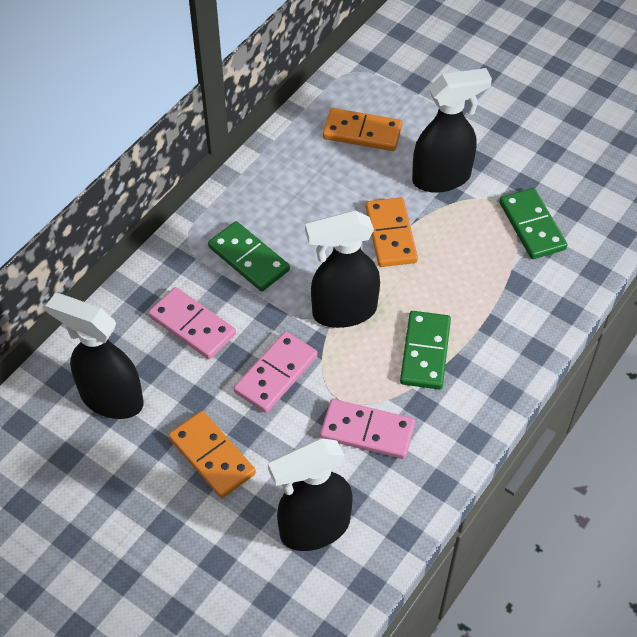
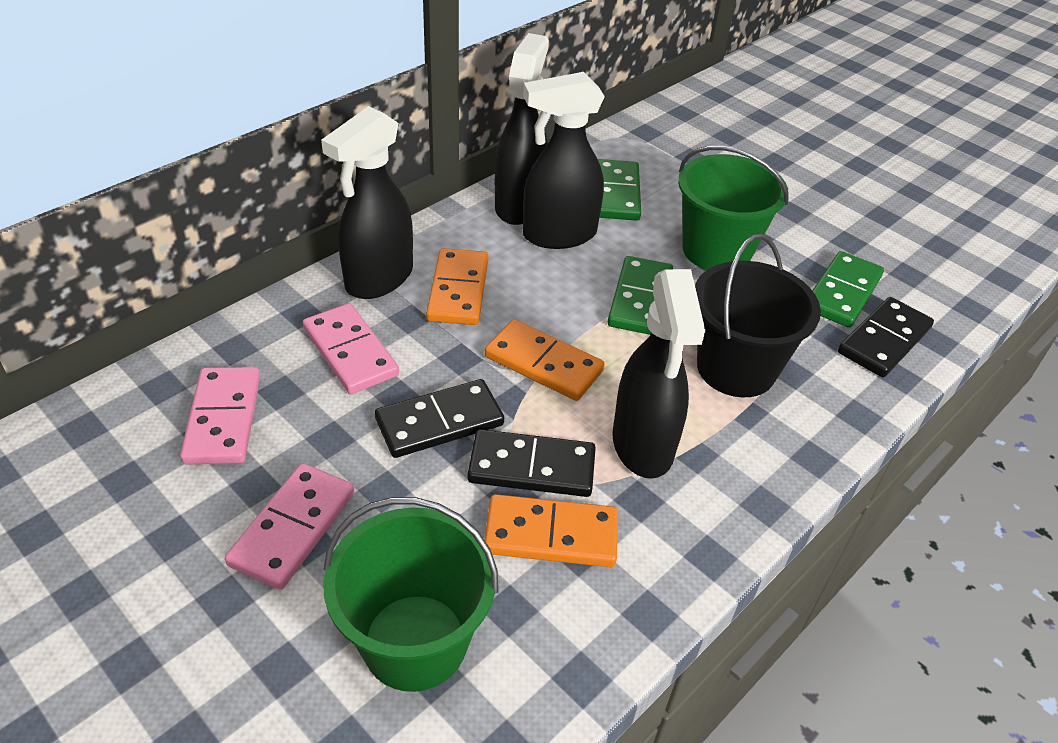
black bucket: none = 0 -> [695,234,821,397] = 1
black domino: none = 0 -> [375,379,504,458] [468,429,596,497] [838,297,934,377] = 3
green bucket: none = 0 -> [323,497,499,692] [678,146,789,270] = 2

